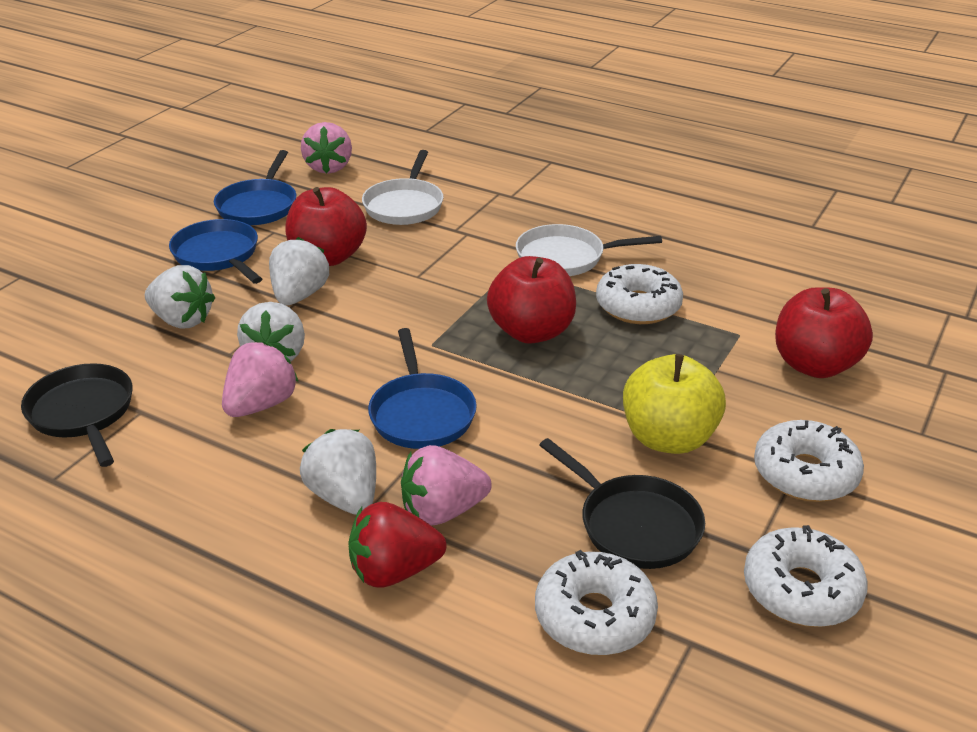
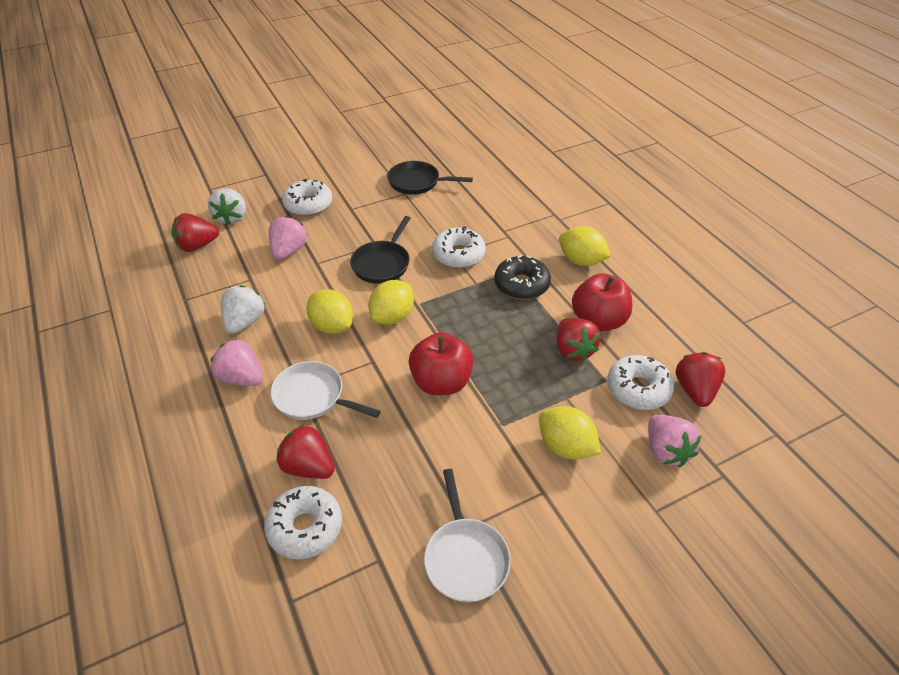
black donut: none = 0 -> [494,255,551,300] = 1
blue pan: [169,219,262,284] [214,150,296,225] [368,328,477,449] = 3 -> none = 0
red apple: [285,187,367,266] [487,256,576,344] [775,287,873,378] = 3 -> [409,333,474,395] [572,274,632,331] = 2
red strawberry: [349,502,447,587] = 1 -> [171,213,219,252] [277,424,335,479] [557,318,601,362] [675,352,725,407] = 4
white strawberry: [145,265,215,329] [237,302,305,362] [269,237,329,305] [300,429,376,515] = 4 -> [208,188,246,225] [221,285,265,334] = 2
yellow apple: [623,354,726,454] = 1 -> none = 0
yellow lemon: none = 0 -> [306,289,353,334] [368,280,414,325] [539,406,601,460] [559,226,611,266] = 4

